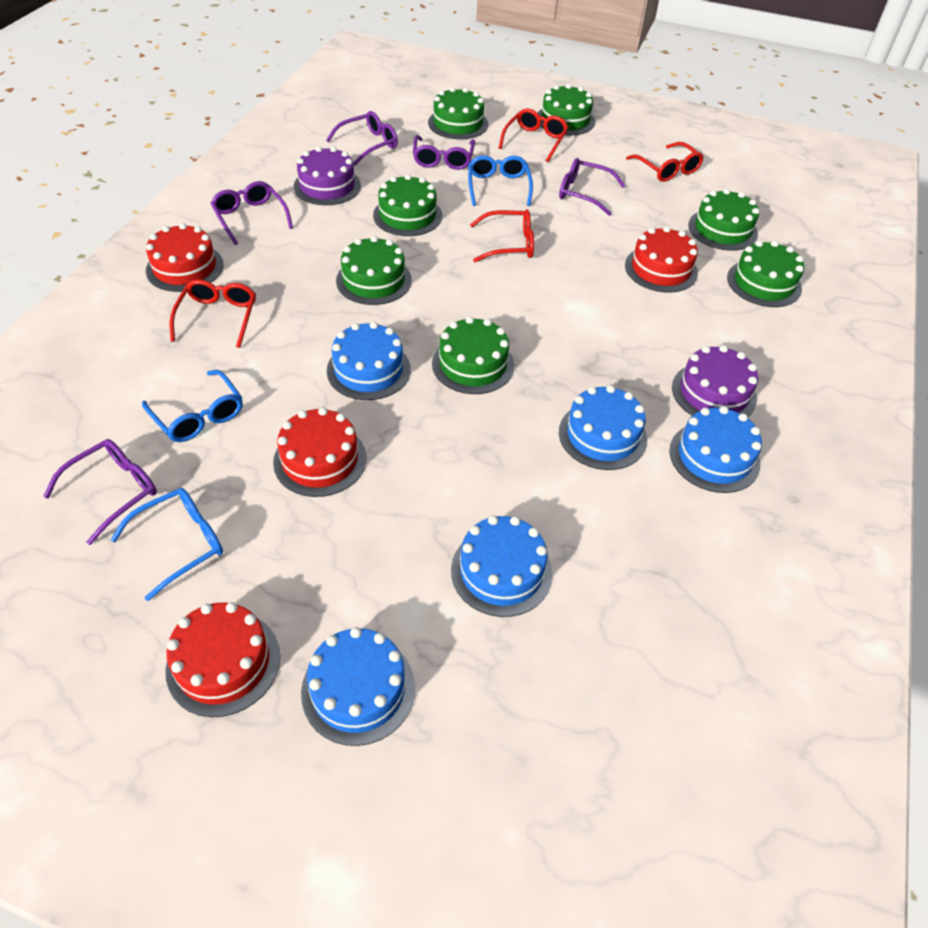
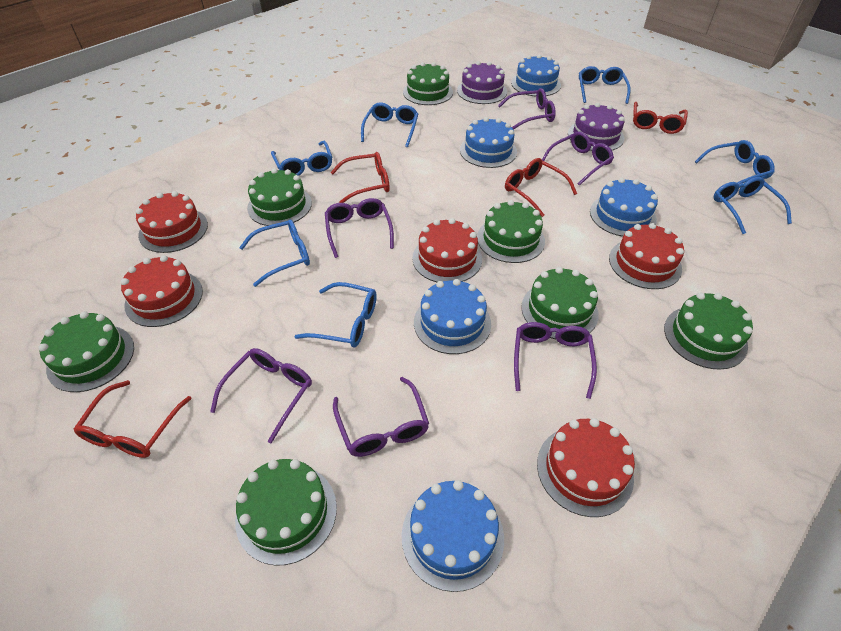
blue glasses: [111,488,223,601] [142,370,243,442] [468,155,533,206] = 3 -> [239,219,310,287] [271,141,332,176] [294,282,377,347] [361,102,418,148] [579,66,631,104] [695,140,775,184] [713,177,792,234] = 7
purple glasses: [43,439,157,545] [210,181,293,245] [326,111,398,166] [413,135,475,170] [559,158,626,216] = 5 -> [210,348,312,443] [325,198,394,258] [333,377,429,457] [498,88,556,130] [514,322,597,399] [542,132,614,186] = 6
red cake: [146,223,224,292] [165,602,280,717] [273,407,366,497] [625,226,698,293] = 4 -> [121,255,203,327] [136,191,208,253] [412,218,482,282] [537,418,635,517] [609,223,684,289] = 5

